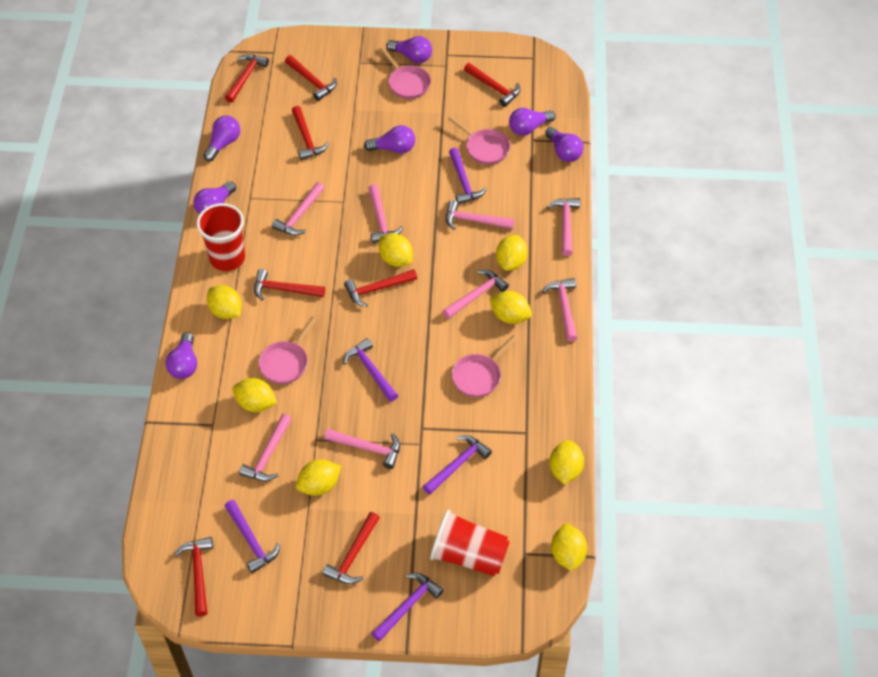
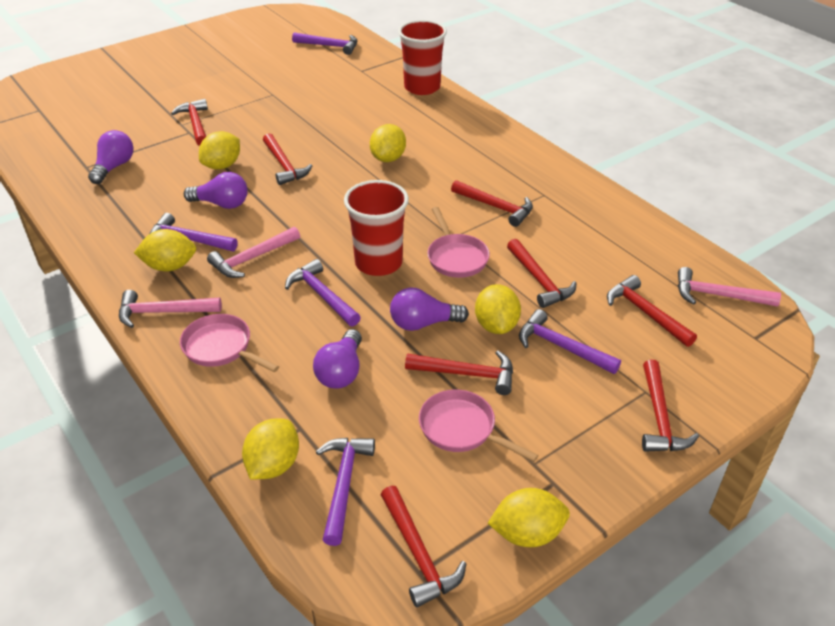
pink hammer: [239,414,292,481] [272,182,324,235] [324,429,400,469] [368,184,403,243] [442,270,509,319] [446,200,514,230] [542,278,577,342] [547,198,580,256] = 8 -> [119,290,222,328] [207,227,300,278] [678,267,781,307] = 3
pink pan: [259,317,316,384] [380,48,431,99] [448,116,510,165] [452,335,517,397] = 4 -> [180,314,279,372] [419,389,539,462] [427,207,490,278] = 3
purple light bulb: [165,332,197,379] [193,181,236,214] [203,116,240,161] [364,125,415,154] [387,36,432,63] [509,108,555,136] [545,127,583,162] = 7 -> [88,130,133,184] [184,172,248,209] [313,329,362,389] [390,288,469,331] = 4
yellow lemon: [207,285,242,319] [232,378,277,412] [296,460,341,496] [379,234,413,267] [489,291,532,324] [496,235,528,271] [549,440,584,484] [551,523,587,571] = 8 -> [134,229,196,271] [199,131,240,169] [242,419,299,479] [370,124,406,162] [475,284,521,334] [488,488,570,547] = 6

